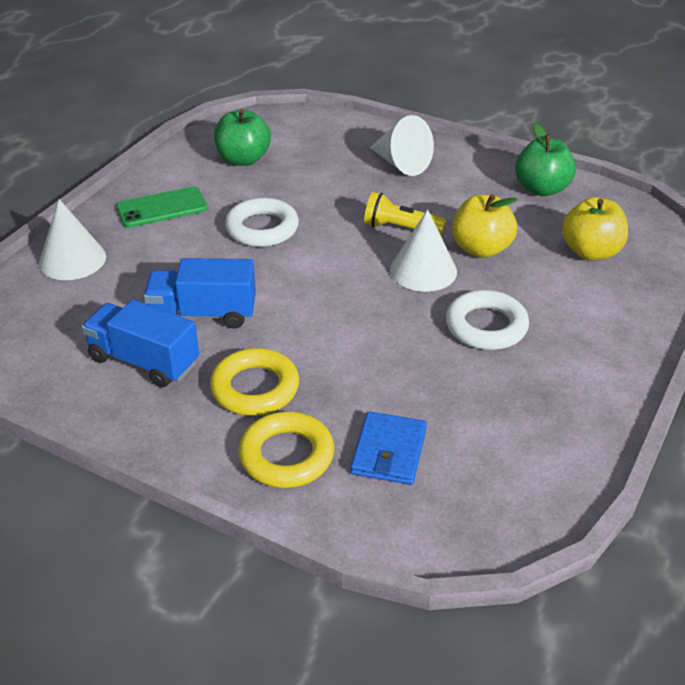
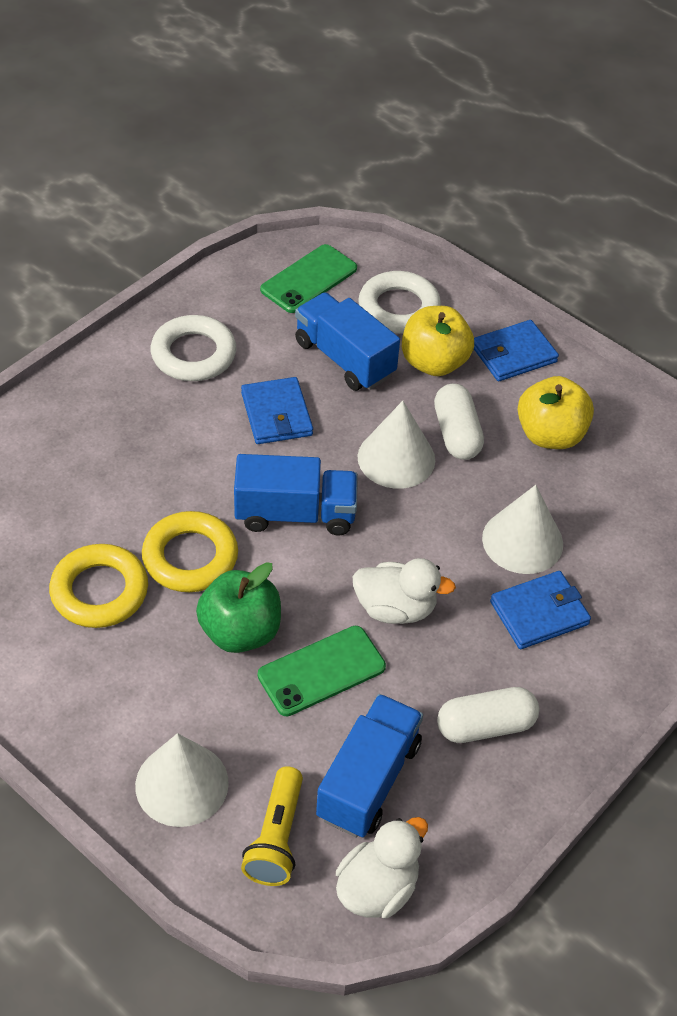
blue truck: [81,300,199,388] [143,258,256,329] = 2 -> [234,454,358,535] [295,292,400,391] [316,694,423,838] = 3
blue wallet: [351,411,427,485] = 1 -> [241,377,313,444] [474,320,559,382] [490,571,591,649] = 3
green apple: [214,109,271,166] [515,123,576,196] = 2 -> [196,562,281,653] = 1
green phone: [116,187,208,228] = 1 -> [258,626,386,716] [260,244,357,313] = 2
white capsule: none = 0 -> [434,384,484,460] [437,687,539,743] = 2
white duck: none = 0 -> [336,817,428,918] [352,558,456,624] = 2

